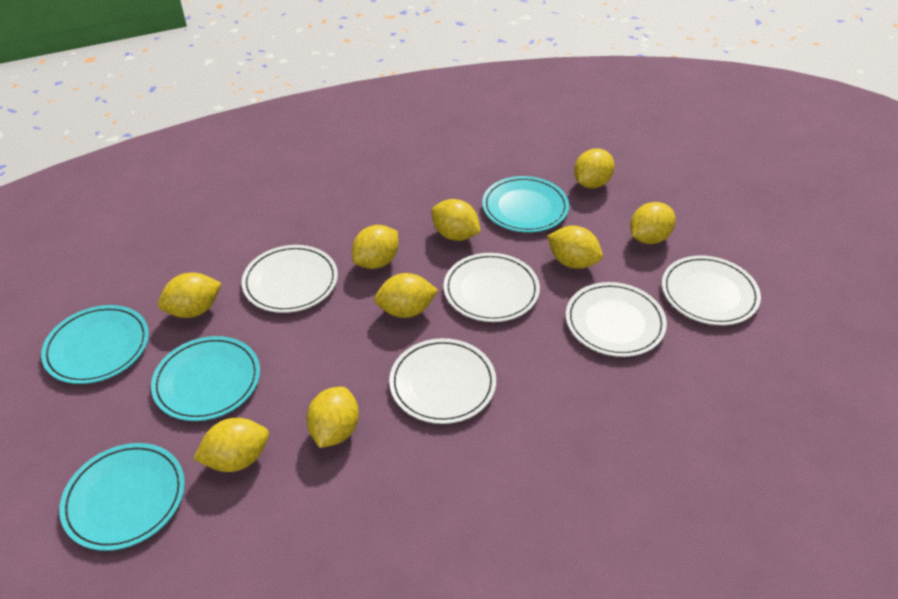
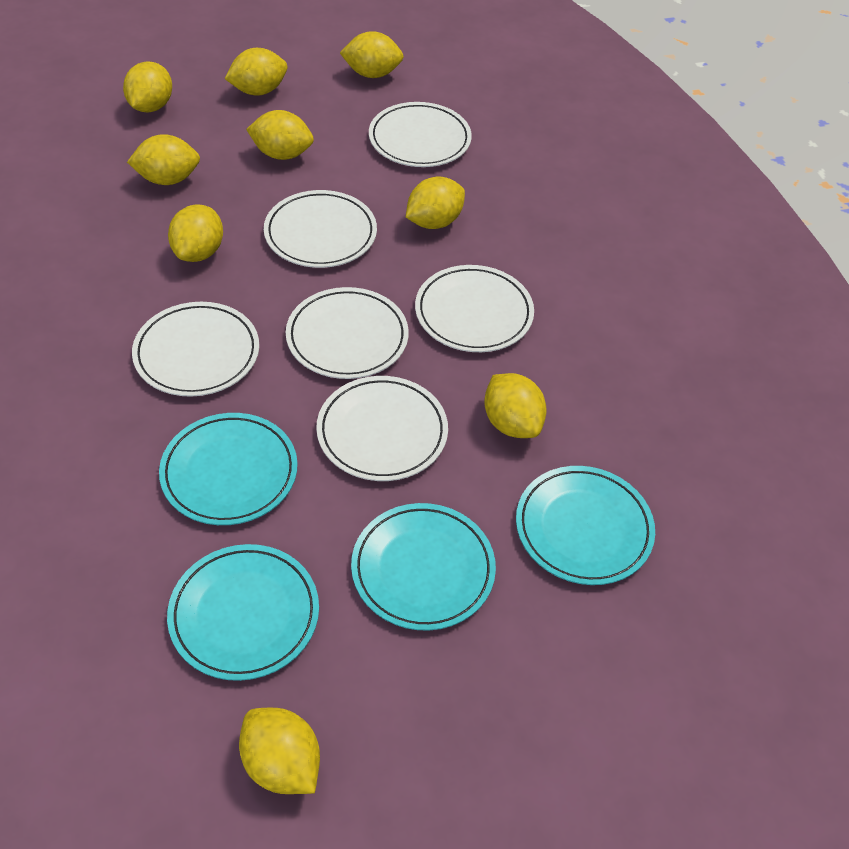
white plate: [242,245,338,313] [389,338,496,424] [444,253,540,322] [566,282,667,357] [662,255,761,325] = 5 -> [132,302,259,397] [264,190,377,268] [286,287,409,379] [316,376,448,481] [369,102,472,167] [415,265,534,352] = 6

